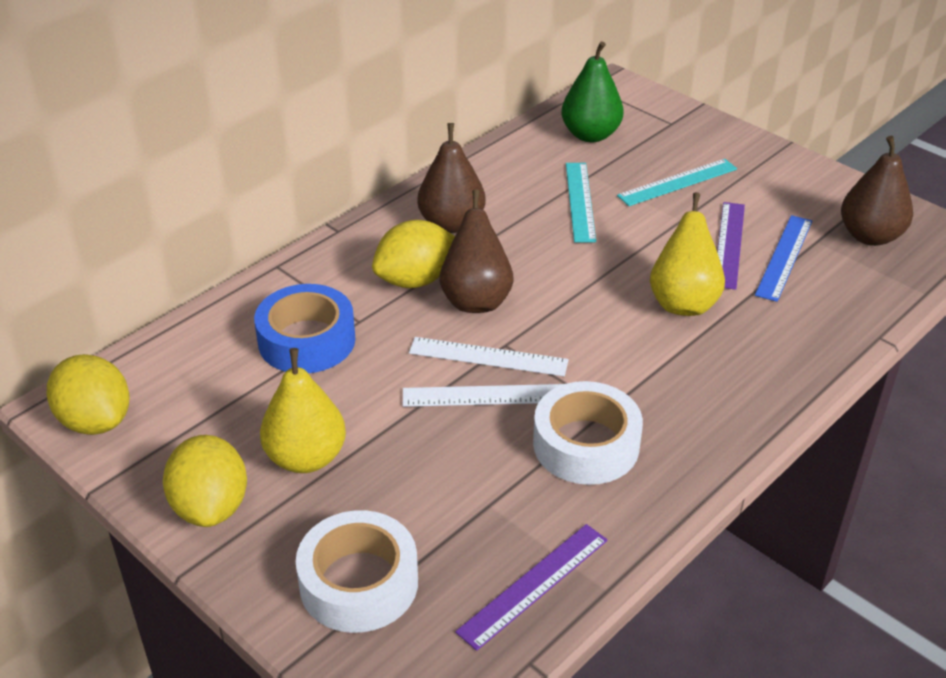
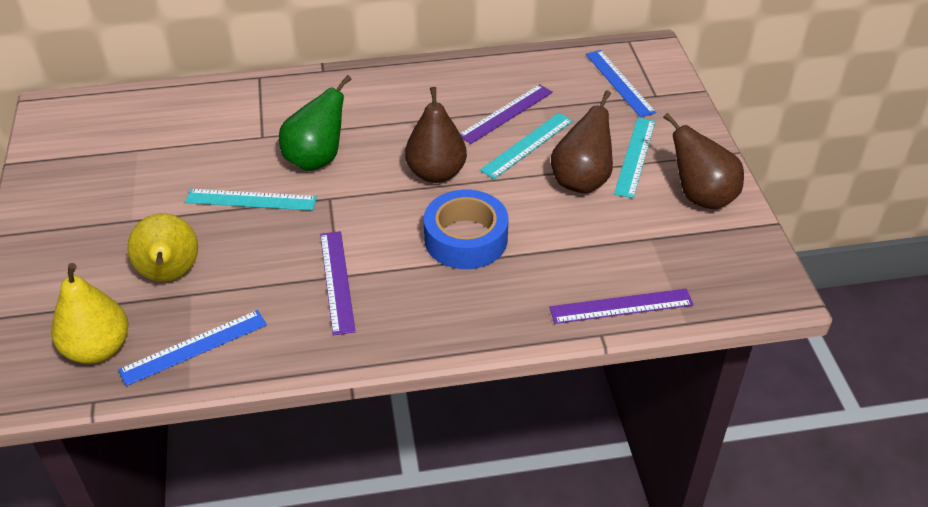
blue ruler: [755,215,812,302] = 1 -> [118,310,267,386] [586,50,656,118] = 2
purple ruler: [455,524,608,651] [717,202,745,290] = 2 -> [320,231,356,335] [460,84,553,144] [549,289,694,324] = 3
turquoise ruler: [566,163,596,242] [617,159,737,206] = 2 -> [185,189,317,211] [480,113,573,179] [614,118,656,198] = 3
white ruler: [403,384,564,407] [409,337,569,376] = 2 -> none = 0
white tape: [296,510,418,633] [533,381,643,485] = 2 -> none = 0
yellow lemon: [47,354,130,435] [163,435,247,527] [372,220,455,288] = 3 -> none = 0

